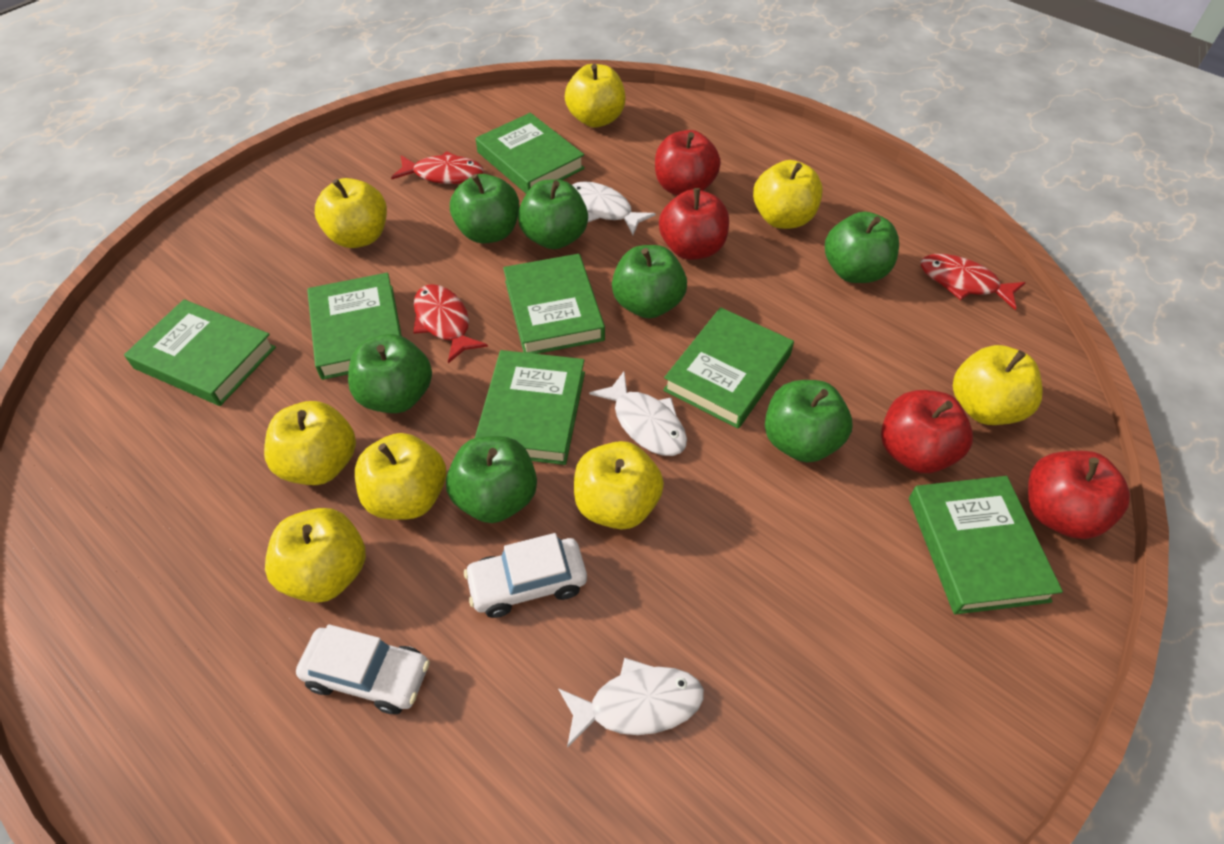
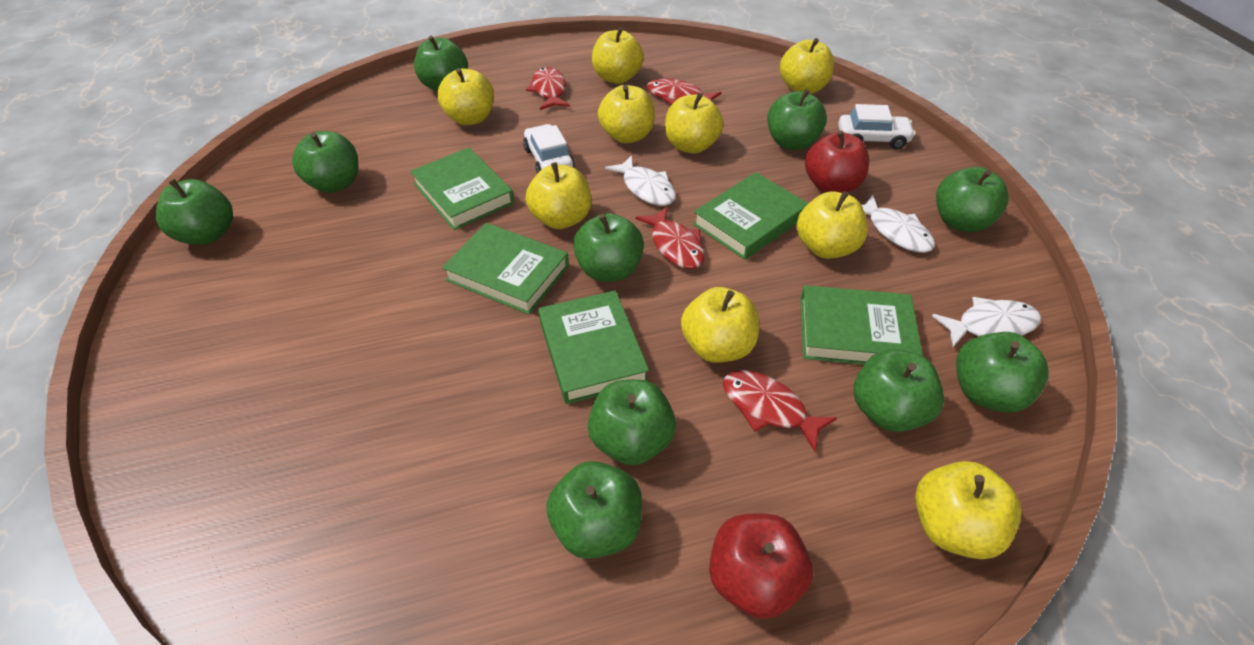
green apple: [348,334,432,413] [446,436,537,523] [450,174,519,243] [518,180,588,249] [612,245,687,319] [765,380,852,462] [825,212,899,283] = 7 -> [156,179,233,245] [292,131,359,193] [414,36,468,91] [547,461,642,559] [573,213,644,282] [588,380,676,465] [767,89,827,150] [854,349,944,432] [936,167,1009,232] [956,332,1049,412] = 10
green book: [124,299,276,406] [307,273,402,380] [475,350,585,465] [476,113,585,194] [503,254,605,354] [663,307,794,429] [909,476,1063,615] = 7 -> [410,147,514,230] [442,223,569,315] [538,290,649,404] [693,172,809,260] [800,285,923,365] = 5
red apple: [655,130,721,196] [659,188,729,260] [881,390,973,473] [1028,451,1130,539] = 4 -> [709,513,813,619] [805,131,869,193] = 2
red fish: [391,151,484,184] [413,284,488,363] [921,254,1026,310] = 3 -> [526,67,570,110] [635,207,705,269] [647,78,722,105] [723,370,837,452] = 4
yellow apple: [264,401,356,485] [265,508,366,603] [315,178,387,248] [355,433,446,520] [565,64,625,127] [574,441,664,529] [753,160,823,229] [953,345,1043,425] = 8 -> [437,68,494,125] [526,162,591,229] [592,27,644,84] [598,85,655,143] [665,93,724,154] [681,287,759,363] [780,38,834,94] [796,191,868,259] [915,461,1021,559] = 9

